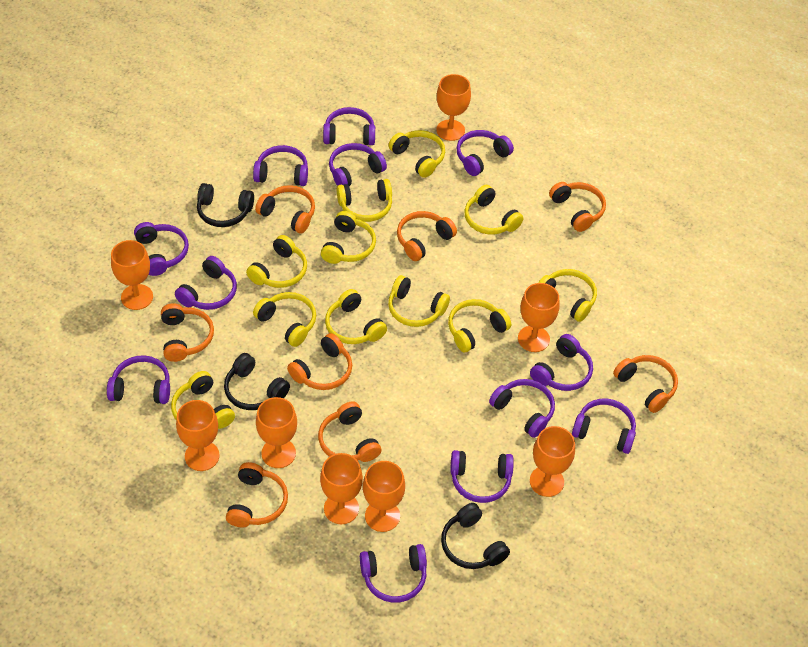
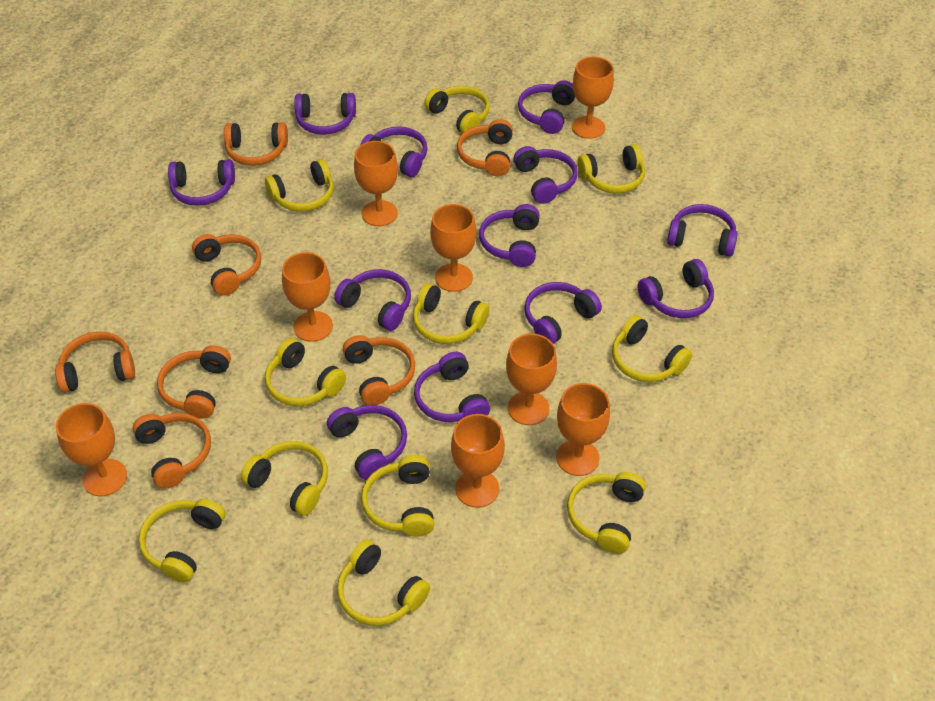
black headphones: [197,183,254,227] [224,353,290,410] [441,503,510,569] = 3 -> none = 0
orange headphones: [161,303,214,362] [226,462,288,527] [255,185,315,234] [287,333,352,390] [318,401,381,462] [397,211,457,261] [549,182,606,232] [613,355,678,413] = 8 -> [55,332,135,393] [132,413,211,489] [157,345,231,419] [192,234,261,296] [224,122,288,166] [343,335,415,405] [457,119,513,176] = 7

